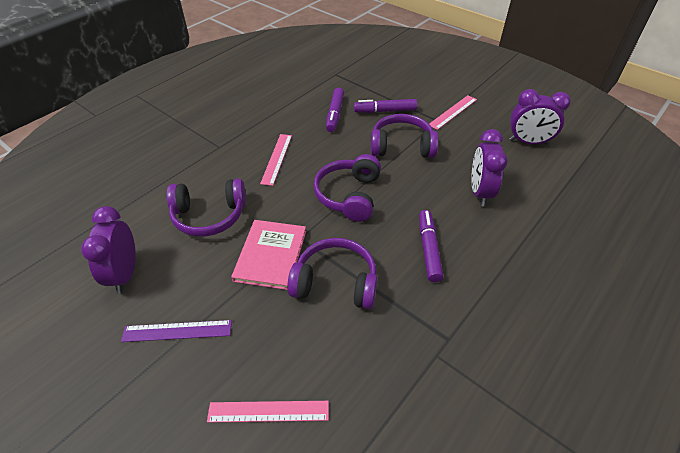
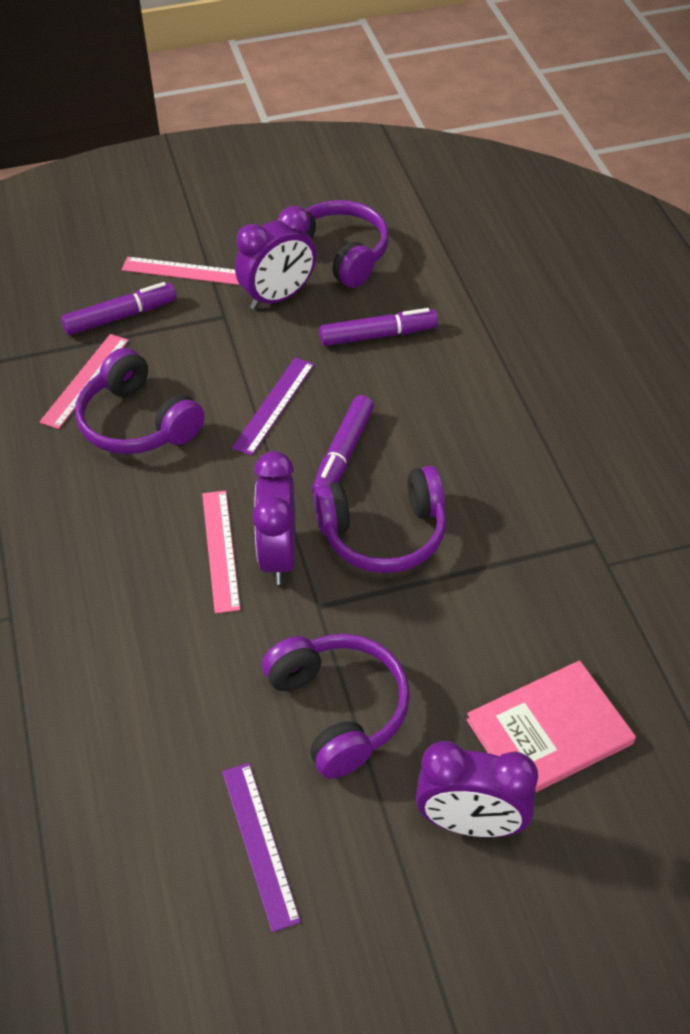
purple ruler: [121,320,232,342] = 1 -> [222,763,301,932] [232,358,314,456] = 2

